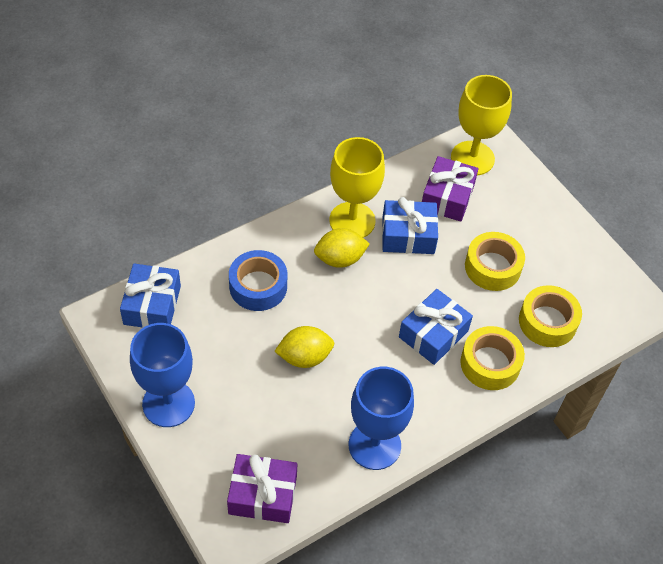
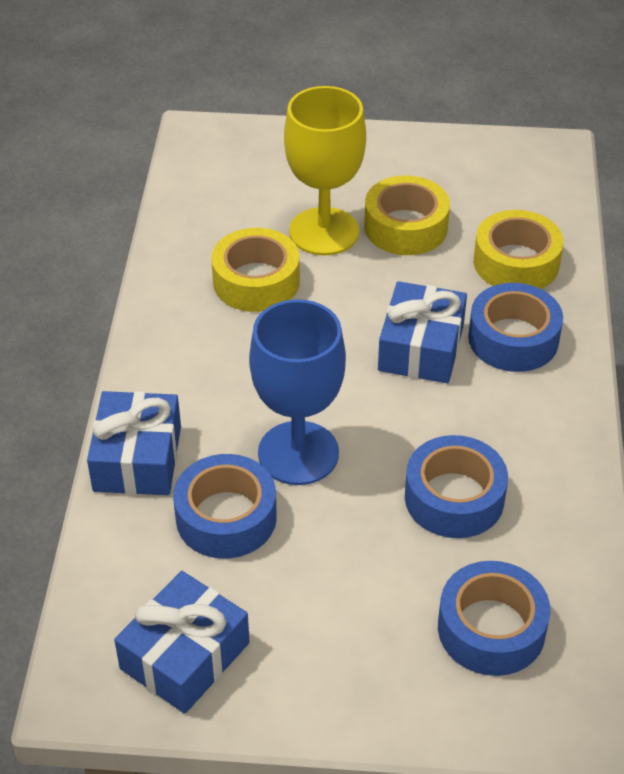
blue goblet: [130,323,195,427] [349,367,414,470] = 2 -> [249,299,346,485] = 1
blue tape: [229,250,287,311] = 1 -> [173,454,277,559] [405,435,508,538] [438,561,550,676] [468,283,563,372] = 4
purple gift: [227,454,297,523] [422,156,478,222] = 2 -> none = 0
yellow goblet: [329,137,385,238] [451,75,512,175] = 2 -> [284,86,366,256] = 1
yellow lemon: [274,326,334,368] [314,228,370,268] = 2 -> none = 0

